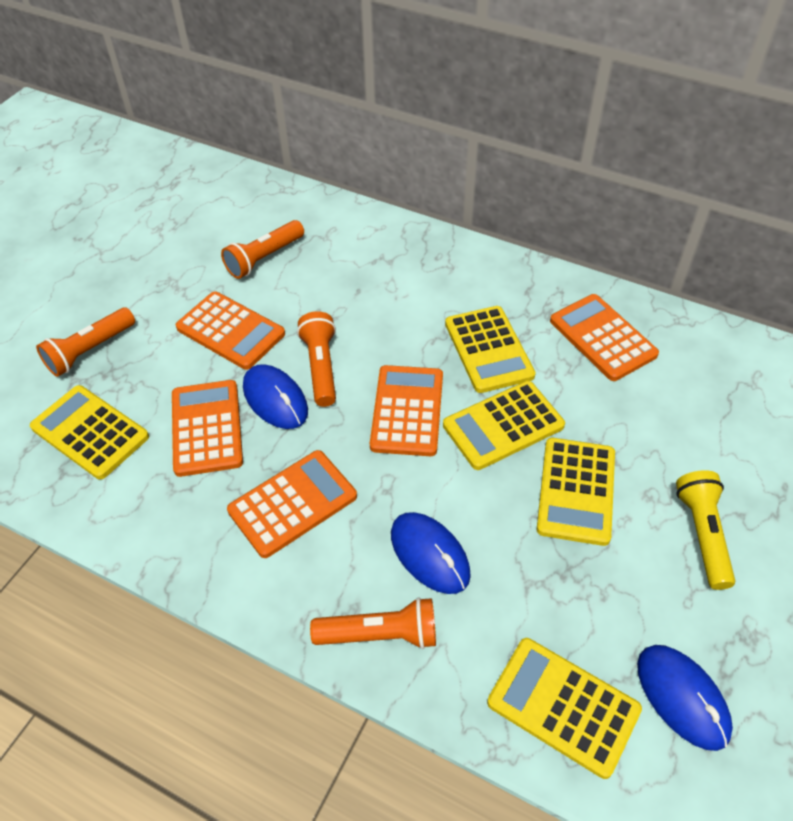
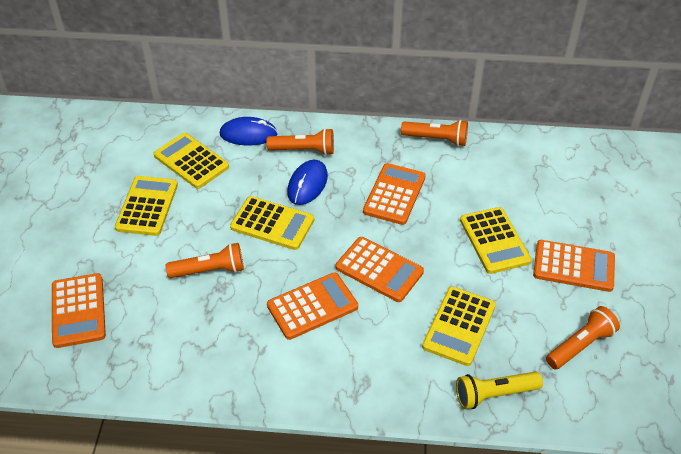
blue mouse: [243,364,308,429] [391,512,471,594] [637,645,733,751] = 3 -> [220,117,277,146] [287,160,328,205] = 2

